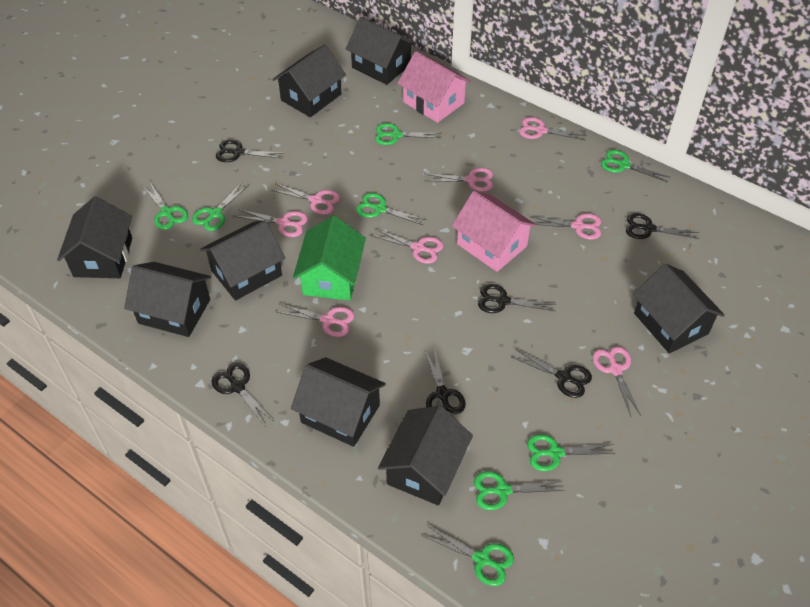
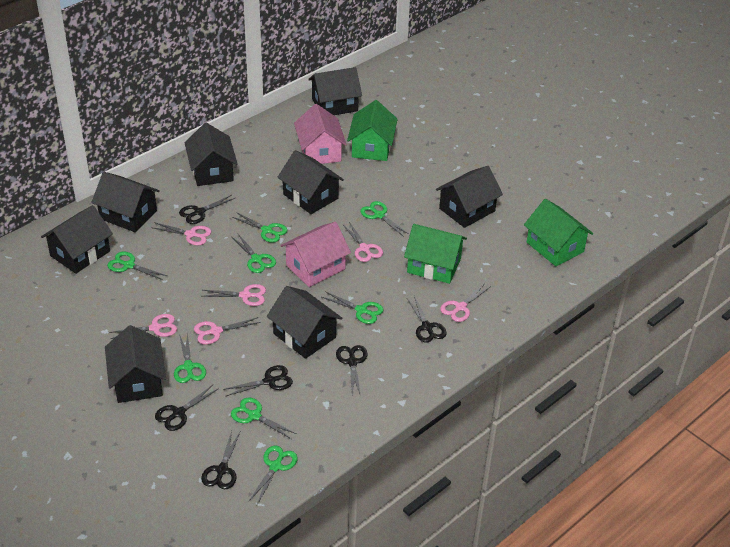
green house: [293,216,366,301] = 1 -> [347,100,398,161] [404,224,467,284] [524,199,593,266] = 3
pink scissors: [236,209,308,237] [272,184,340,215] [277,304,354,337] [371,228,443,264] [424,168,493,192] [519,117,587,140] [529,214,601,239] [593,346,641,416] = 8 -> [109,314,177,339] [153,222,211,245] [194,317,261,345] [202,284,266,306] [343,222,383,262] [440,283,491,322] = 6

